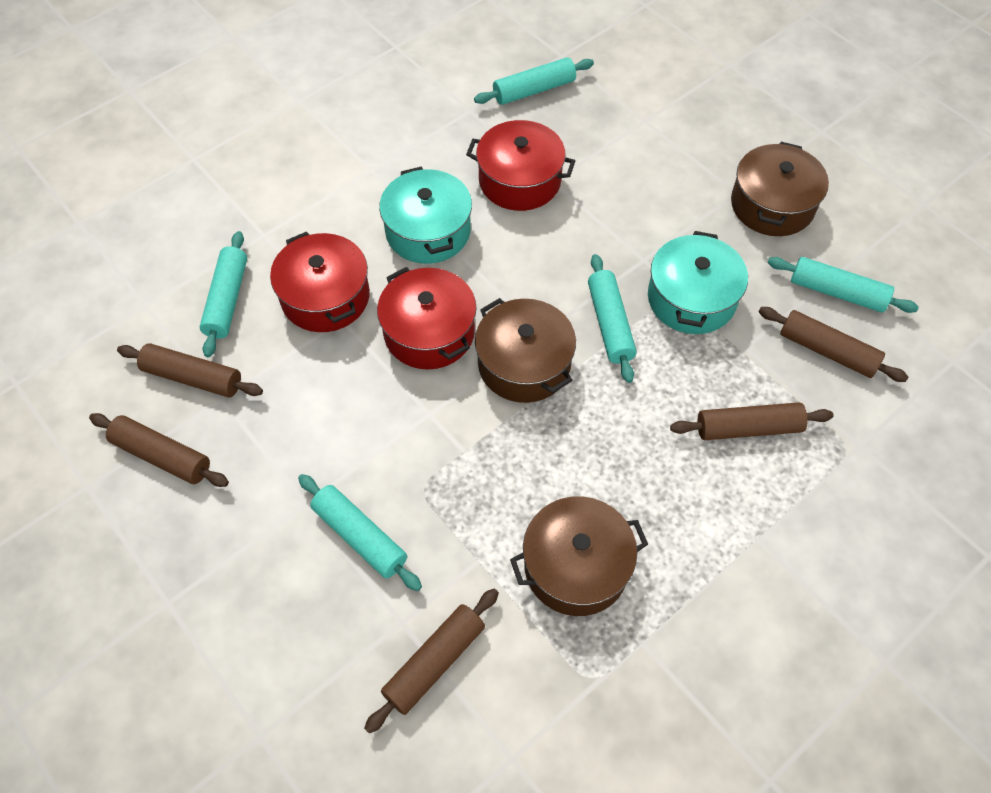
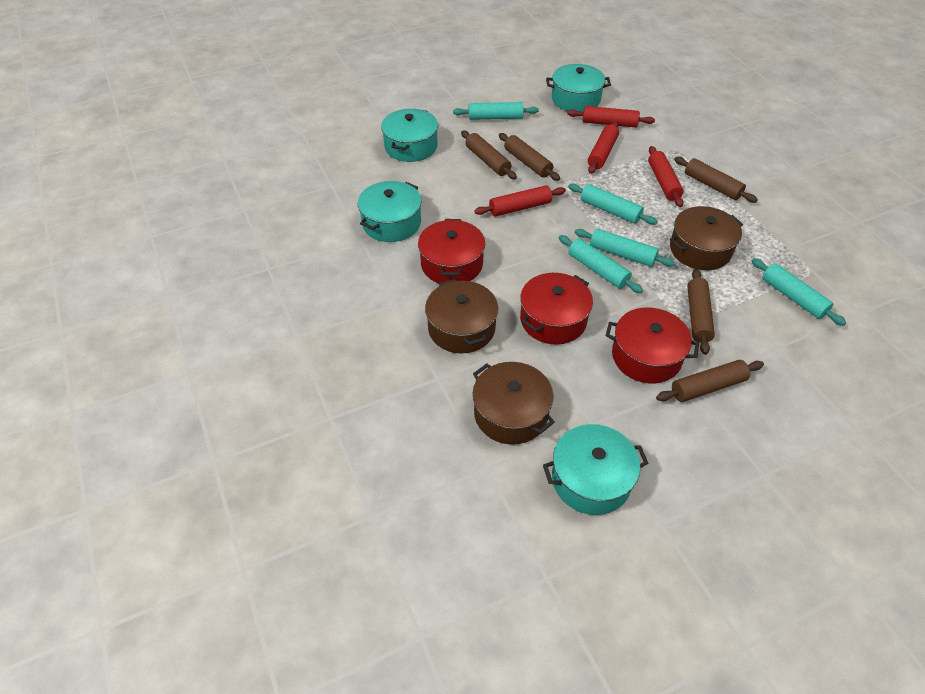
red rolling pin: none = 0 -> [474,185,566,217] [567,106,655,127] [588,121,619,174] [648,146,683,207] = 4
turquoise pot: [379,166,472,264] [648,231,748,334] = 2 -> [358,181,422,242] [381,109,438,162] [543,424,648,515] [546,64,611,112] = 4

